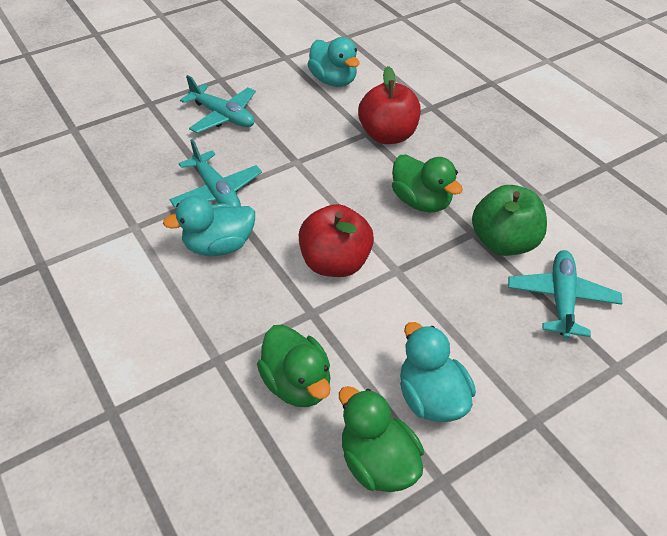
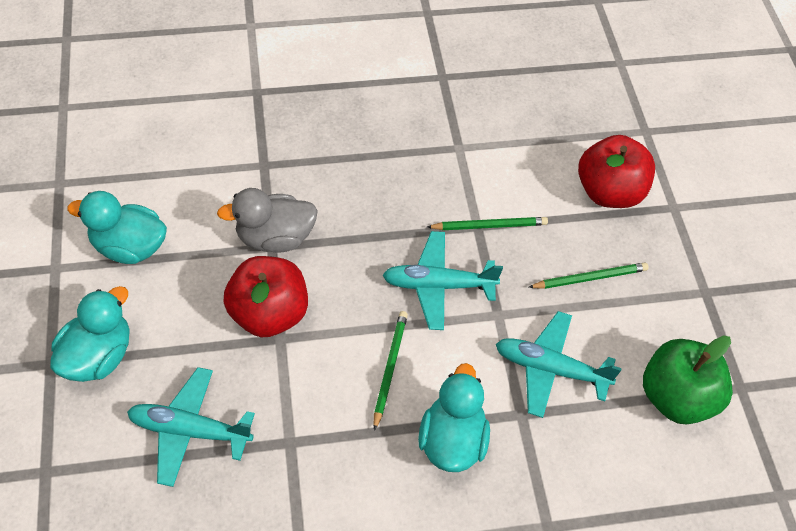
green duck: [257,324,331,407] [339,386,424,492] [392,154,463,212] = 3 -> none = 0
green pencil: none = 0 -> [374,311,408,431] [427,217,548,230] [529,263,649,289] = 3
grey duck: none = 0 -> [217,188,318,253] = 1

